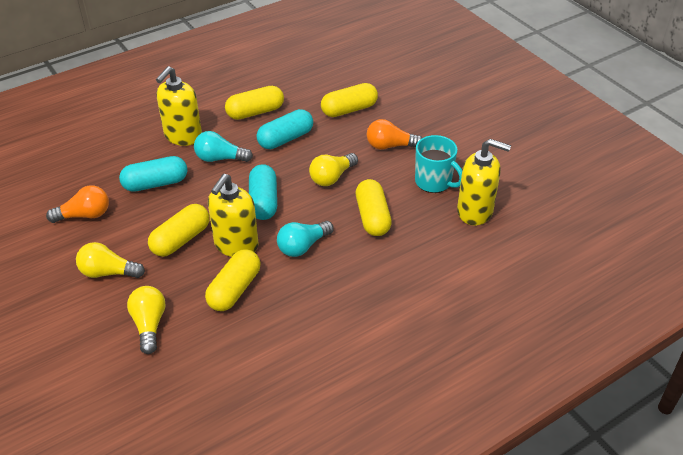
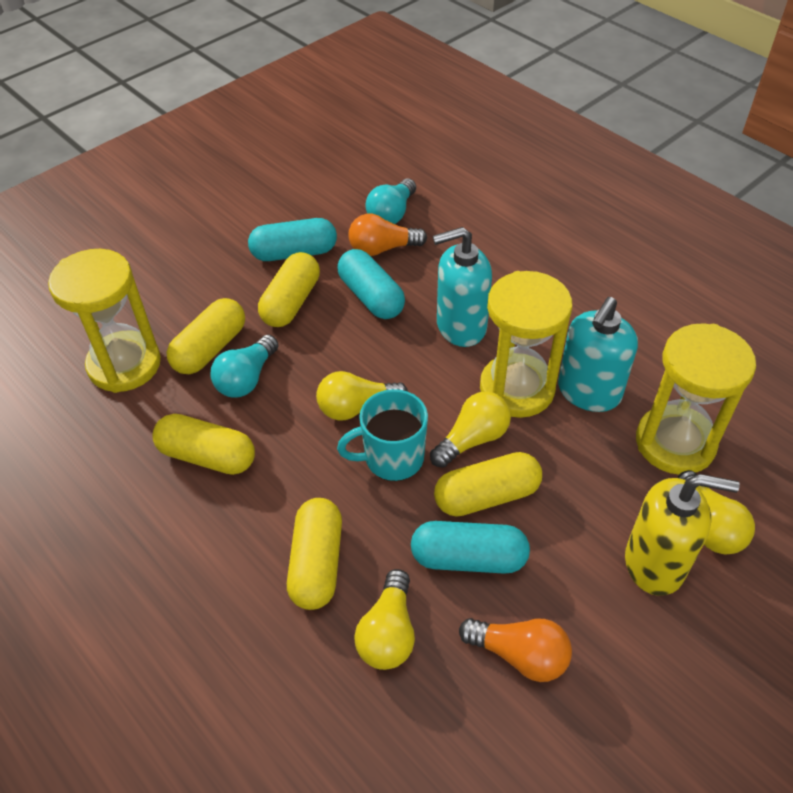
turquoise soap dispenser: none = 0 -> [433,227,492,347] [558,297,638,412] = 2
yellow hourglass: none = 0 -> [48,249,161,393] [480,271,572,418] [636,323,756,475] = 3
yellow light bulb: [76,242,145,278] [127,286,166,354] [309,153,358,186] = 3 -> [316,371,408,420] [354,569,415,670] [430,391,511,468] [677,470,755,554] = 4
yellow soap dispenser: [156,66,202,146] [208,174,259,257] [457,139,511,226] = 3 -> [625,474,740,596] = 1

